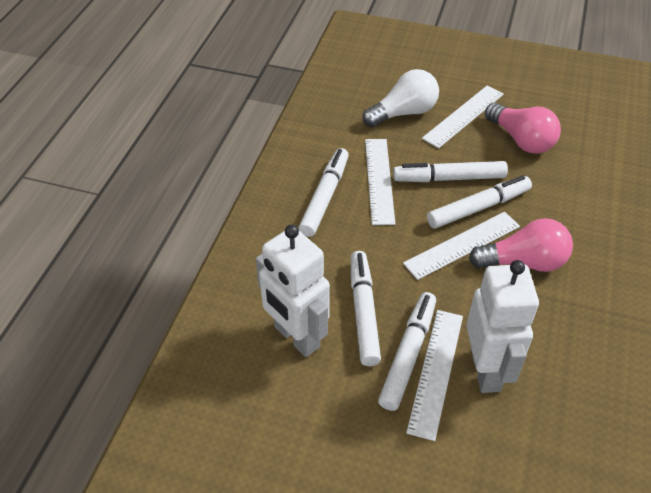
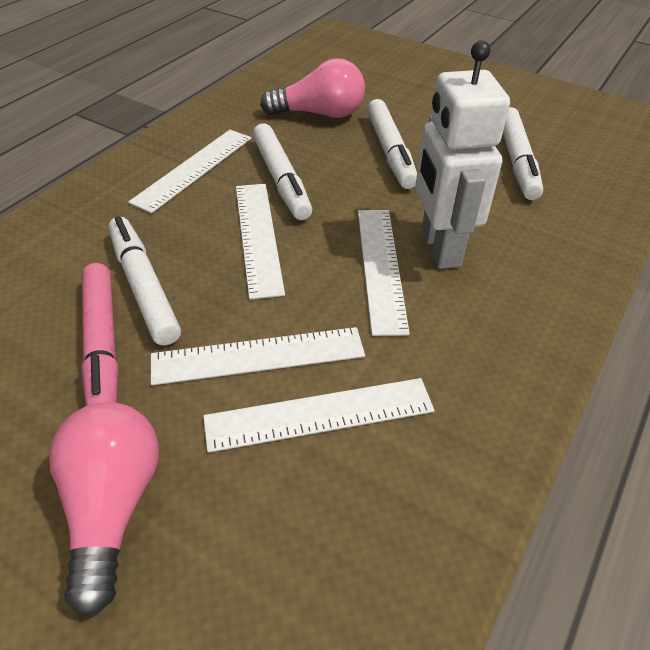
pink marker: none = 0 -> [81,263,118,406] = 1
white light bulb: [362,69,439,127] = 1 -> none = 0
white marker: [298,148,349,237] [351,251,381,366] [378,292,436,411] [393,161,508,182] [427,176,532,229] = 5 -> [108,216,181,346] [253,123,312,220] [367,99,417,189] [503,107,543,200] = 4
white robot: [256,225,330,357] [466,260,539,393] = 2 -> [415,40,510,269] = 1
white ruler: [365,139,395,225] [403,212,520,280] [406,310,463,441] [422,85,504,148] = 4 -> [128,130,251,213] [151,327,365,385] [203,378,435,453] [236,184,285,300] [358,210,410,336] = 5

